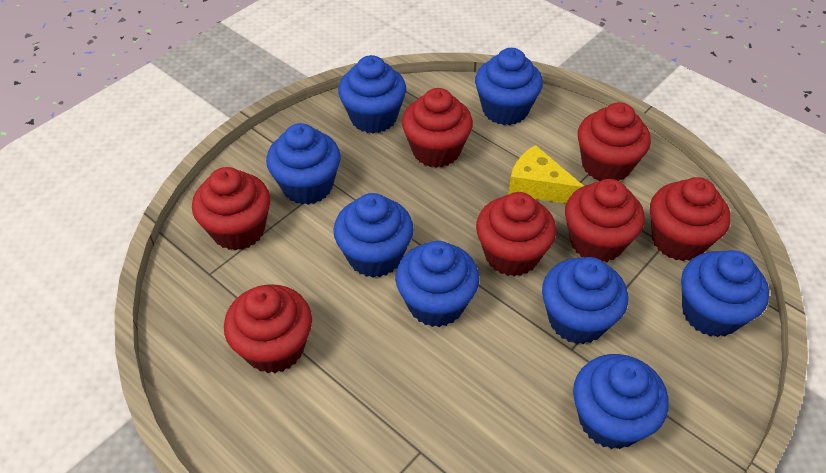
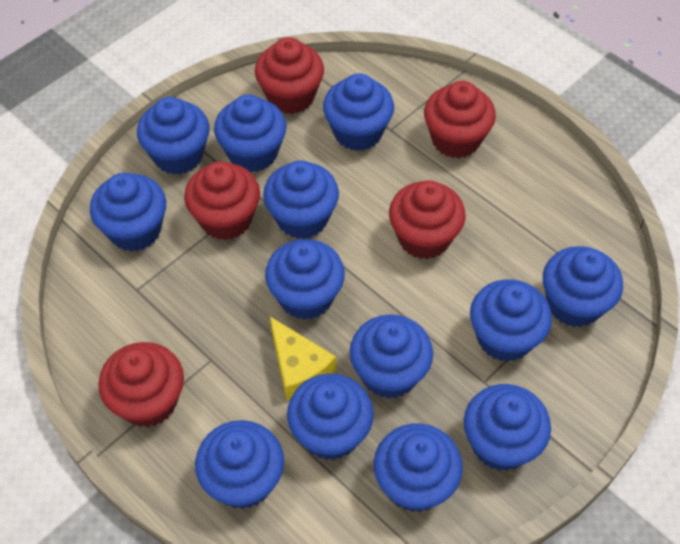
blue cupcake: [266,123,341,205] [333,193,414,278] [338,55,406,133] [395,241,479,327] [475,48,543,125] [542,257,628,344] [573,354,668,449] [681,250,769,337] = 8 -> [90,173,166,252] [137,97,209,175] [195,420,284,509] [214,94,287,172] [263,160,339,239] [265,239,345,320] [287,374,374,460] [323,73,394,151] [350,314,433,399] [374,423,463,512] [464,384,551,471] [470,279,552,362] [543,246,623,327] = 13
red cupcake: [192,167,271,251] [224,285,312,373] [402,88,473,168] [476,192,556,276] [565,179,645,262] [578,102,651,181] [650,177,731,261] = 7 -> [98,342,184,427] [184,161,260,240] [255,37,324,114] [389,181,466,259] [424,81,496,158] = 5

